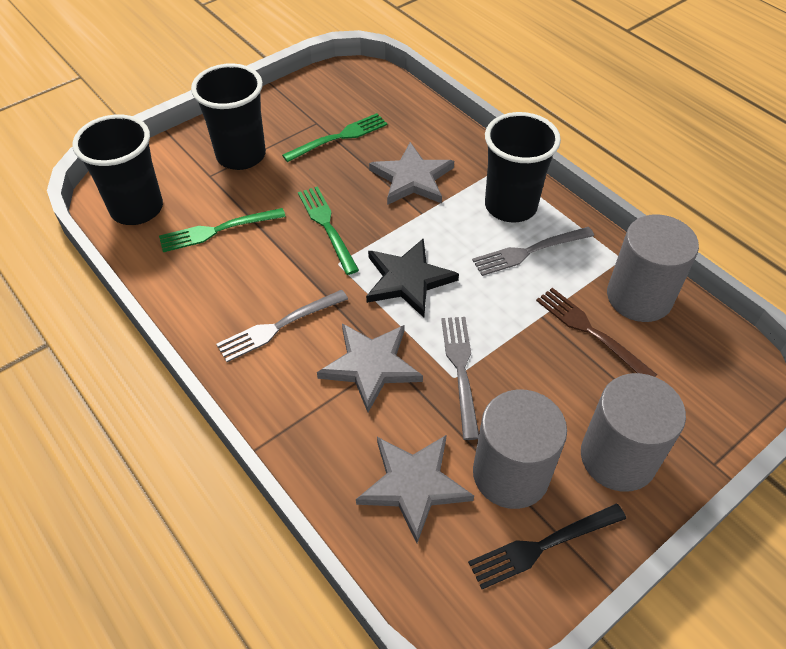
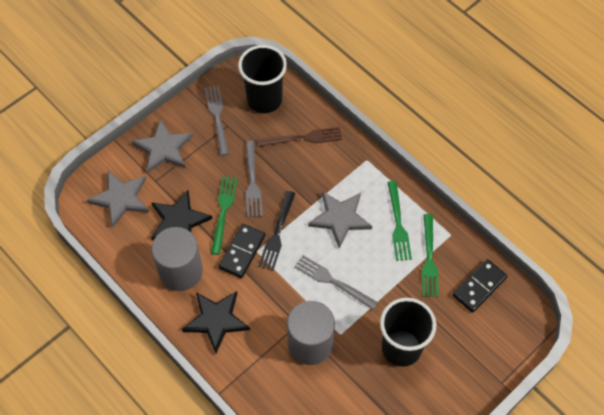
black cup: [72,114,163,225] [191,63,266,170] [485,112,561,223] = 3 -> [238,45,287,113] [380,298,436,367] = 2
black domino: none = 0 -> [218,224,265,278] [453,259,507,313] = 2
black star: [366,238,459,317] = 1 -> [151,190,213,240] [182,291,250,353] = 2
grey cylinder: [473,390,567,509] [581,373,686,492] [607,214,699,322] = 3 -> [151,227,203,291] [287,301,335,365] = 2

